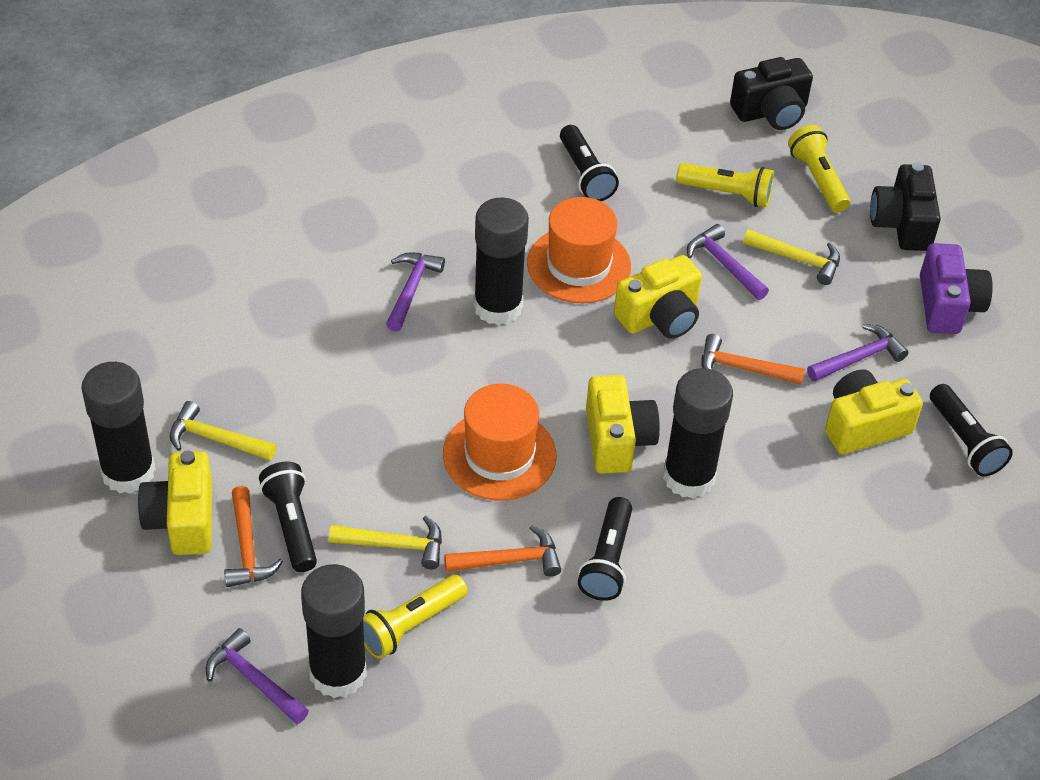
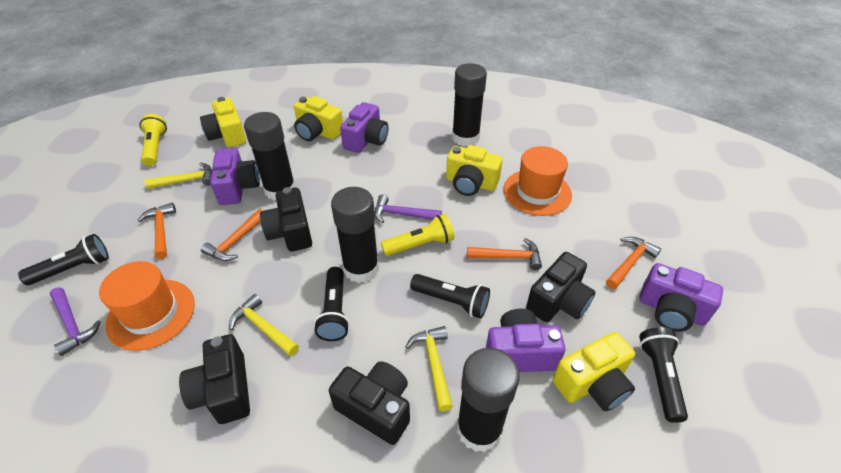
black camera: [730,57,813,130] [870,162,941,251] = 2 -> [179,334,250,424] [260,187,312,252] [329,361,410,445] [526,252,595,322] = 4
orange hammer: [224,486,283,587] [444,525,561,577] [701,334,805,385] = 3 -> [137,203,176,259] [201,209,263,261] [467,238,542,270] [606,237,661,289] = 4
purple camera: [920,243,993,334] = 1 -> [210,148,260,205] [340,102,388,153] [486,309,566,372] [639,263,723,331] = 4
purple hammer: [206,628,309,725] [386,252,445,332] [687,224,769,300] [807,324,909,381] = 4 -> [50,287,101,356] [375,194,442,223] = 2
yellow flashlight: [363,575,467,659] [676,163,774,207] [788,125,850,212] = 3 -> [139,114,167,166] [381,214,454,256] = 2

